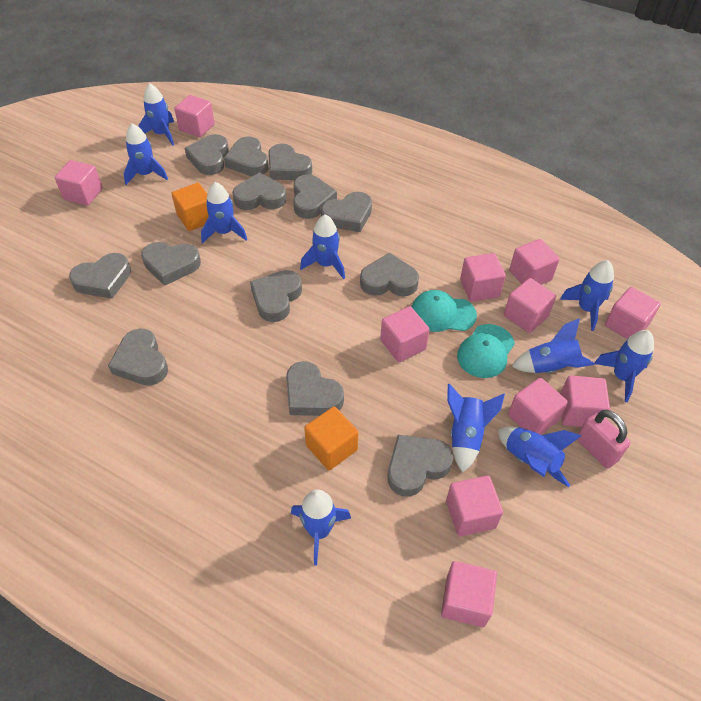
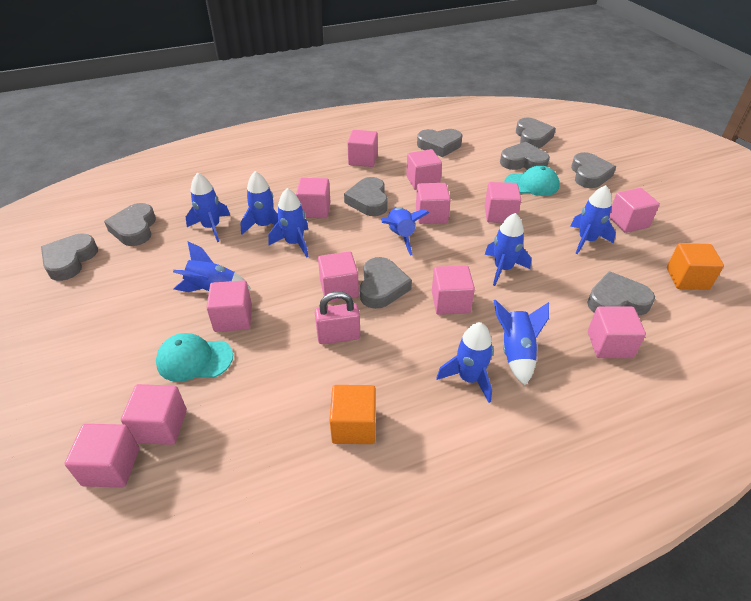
blue rocket: [124,123,168,185] [138,83,174,146] [201,182,247,244] [291,489,351,565] [300,215,345,279] [447,384,505,472] [498,427,581,487] [512,318,594,373] [560,260,614,331] [594,330,654,402] = 10 -> [173,242,251,292] [186,173,230,242] [240,171,278,234] [268,188,309,258] [381,207,429,256] [436,322,493,403] [485,213,531,286] [494,299,549,386] [570,185,616,254] = 9
grey heart: [69,253,131,299] [108,328,168,386] [141,242,201,286] [185,134,229,175] [224,136,269,176] [232,172,287,210] [250,270,302,322] [268,144,312,180] [286,361,344,416] [293,174,337,219] [321,192,372,232] [360,253,419,297] [388,435,453,497] = 13 -> [41,234,98,281] [104,203,156,246] [344,177,388,216] [360,257,412,309] [417,129,462,157] [500,142,550,170] [516,118,556,148] [571,152,616,188] [587,271,655,315] = 9
pink cube: [55,160,103,206] [174,95,215,137] [380,306,430,362] [441,561,497,627] [446,476,503,537] [460,253,506,302] [504,278,556,333] [508,377,568,435] [509,239,560,285] [560,375,610,427] [605,287,661,339] = 11 -> [65,424,139,487] [121,384,187,445] [206,280,252,332] [296,178,331,218] [318,251,359,302] [347,130,378,167] [406,149,442,190] [416,183,451,224] [432,265,475,315] [484,182,521,223] [588,306,646,358] [609,188,660,233] = 12

